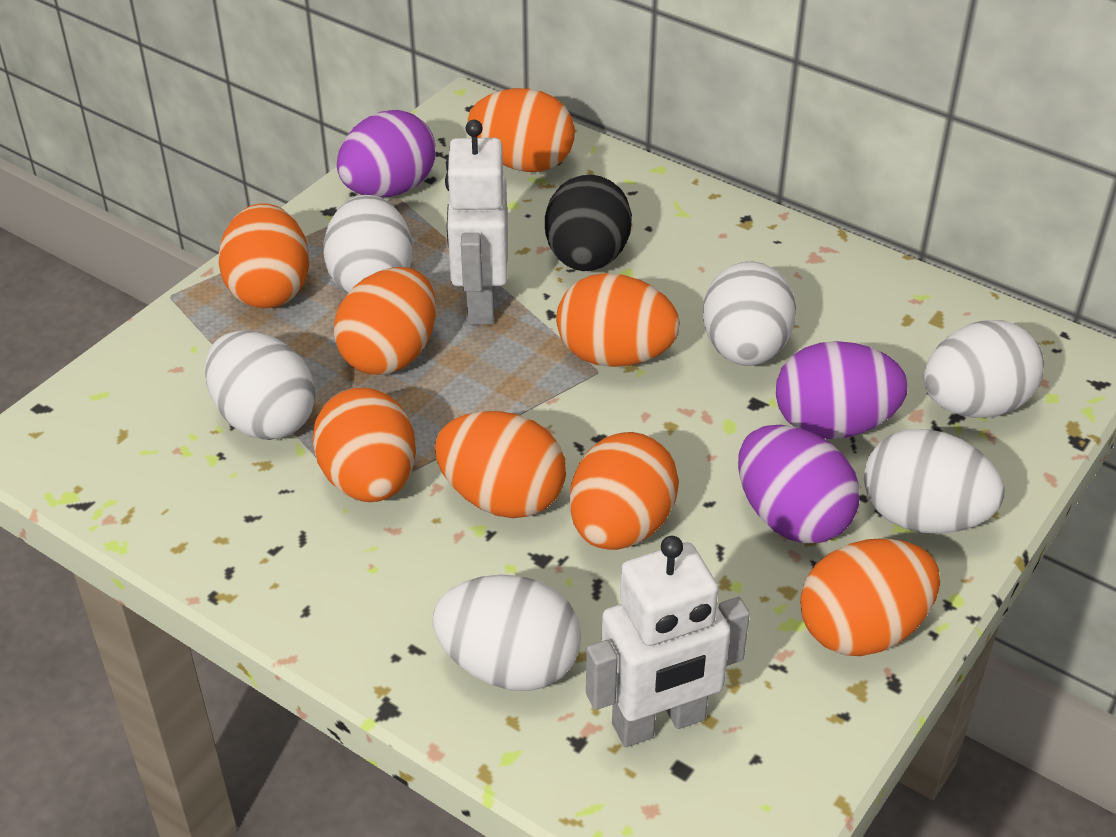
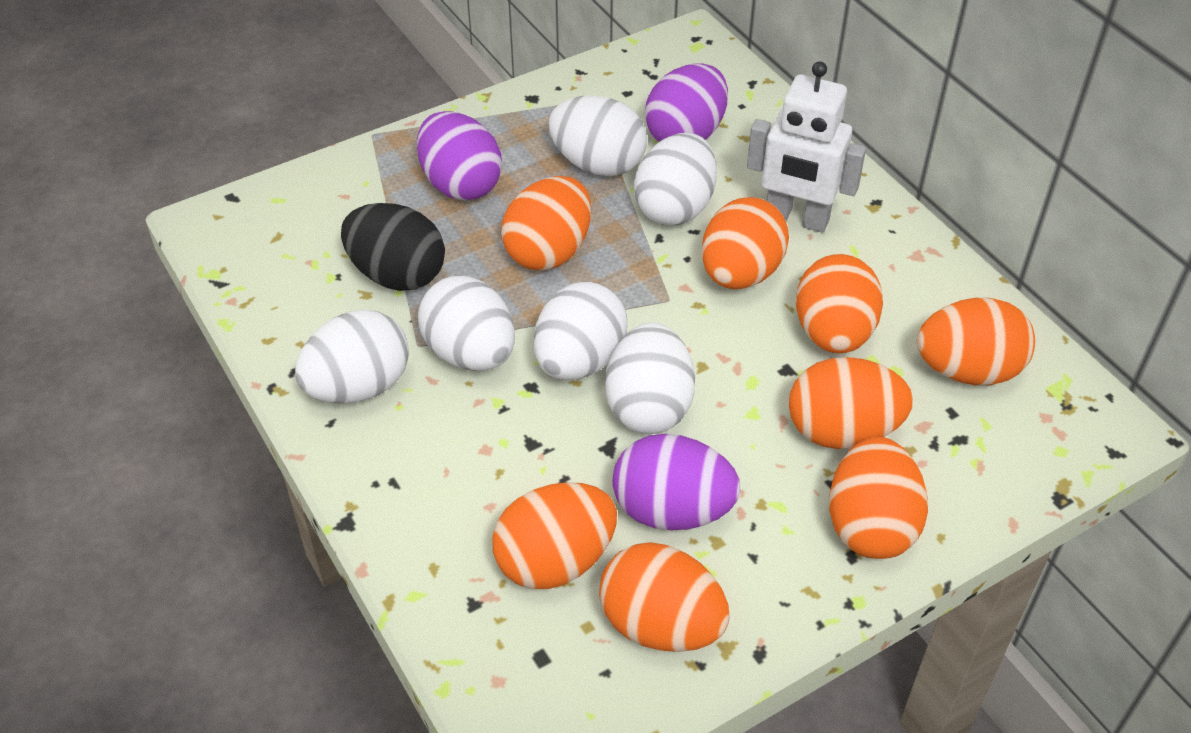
white robot: [445,120,508,325] [586,536,750,747] = 2 -> [747,61,866,233] = 1

